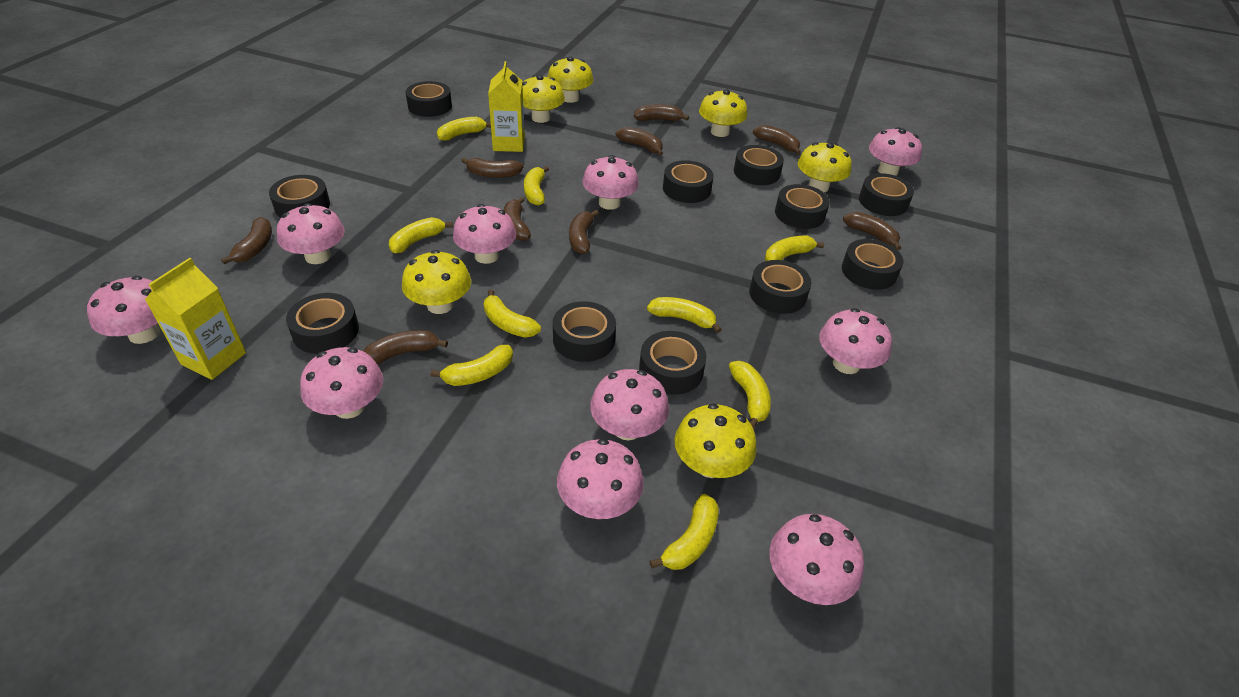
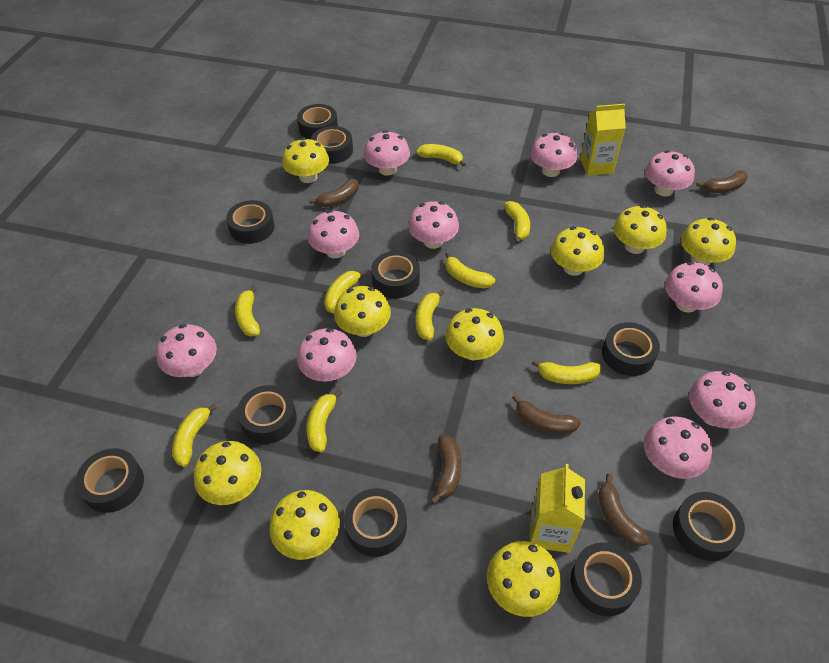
black tape: [269,175,330,218] [286,293,359,354] [406,81,452,117] [553,301,616,362] [639,331,706,395] [663,160,714,203] [734,145,784,185] [749,260,812,314] [775,184,830,229] [842,239,904,290] [859,173,914,216] = 11 -> [75,448,144,513] [226,200,275,244] [237,385,297,444] [297,104,338,139] [311,126,353,164] [344,488,407,557] [371,251,420,298] [571,542,642,616] [602,322,660,376] [673,492,745,561] = 10
brown banana: [221,217,272,265] [364,330,448,365] [461,158,523,178] [503,197,531,241] [569,210,599,254] [616,127,663,156] [634,104,689,121] [753,125,801,154] [843,212,901,250] = 9 -> [309,179,359,207] [431,435,461,504] [512,395,581,434] [598,474,649,547] [696,170,748,193] = 5
yellow mushroom: [402,250,471,314] [522,75,565,123] [548,57,593,103] [675,403,757,478] [699,89,747,137] [798,142,852,192] = 6 -> [194,441,261,505] [269,490,340,560] [282,138,329,183] [334,286,391,337] [446,308,504,360] [487,541,561,617] [551,227,604,276] [613,205,667,254] [681,217,736,266] = 9

